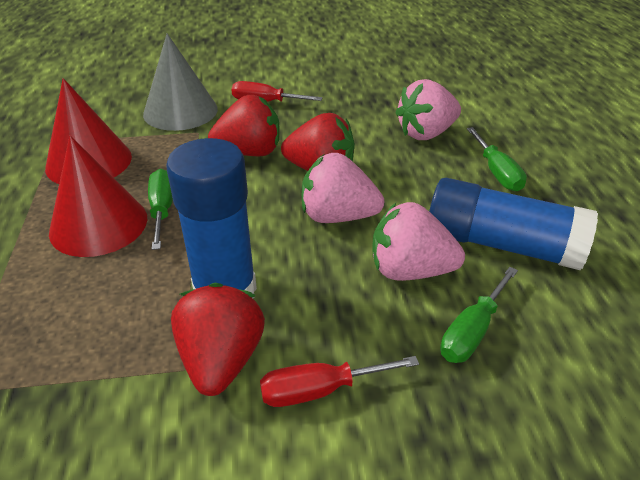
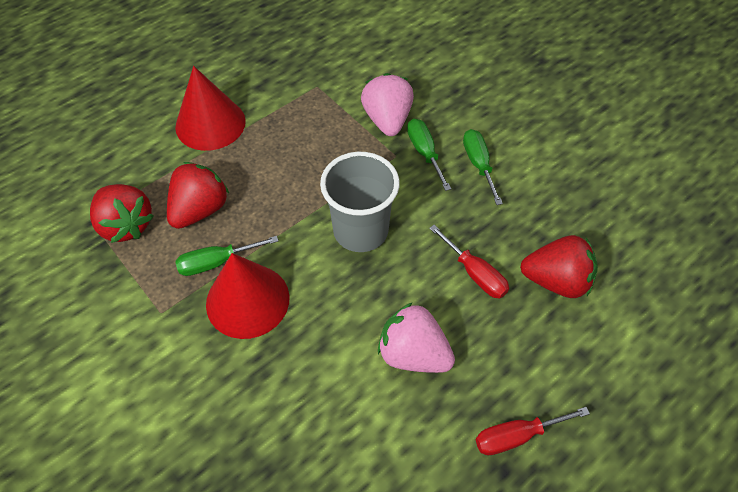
blue glue stick: [166,138,257,298] [429,178,598,270] = 2 -> none = 0
grey cone: [143,33,218,131] = 1 -> none = 0
grey cup: none = 0 -> [320,152,400,252] = 1
pink strawberry: [302,153,384,223] [372,202,465,281] [395,79,461,140] = 3 -> [361,73,414,136] [378,302,455,373] = 2

